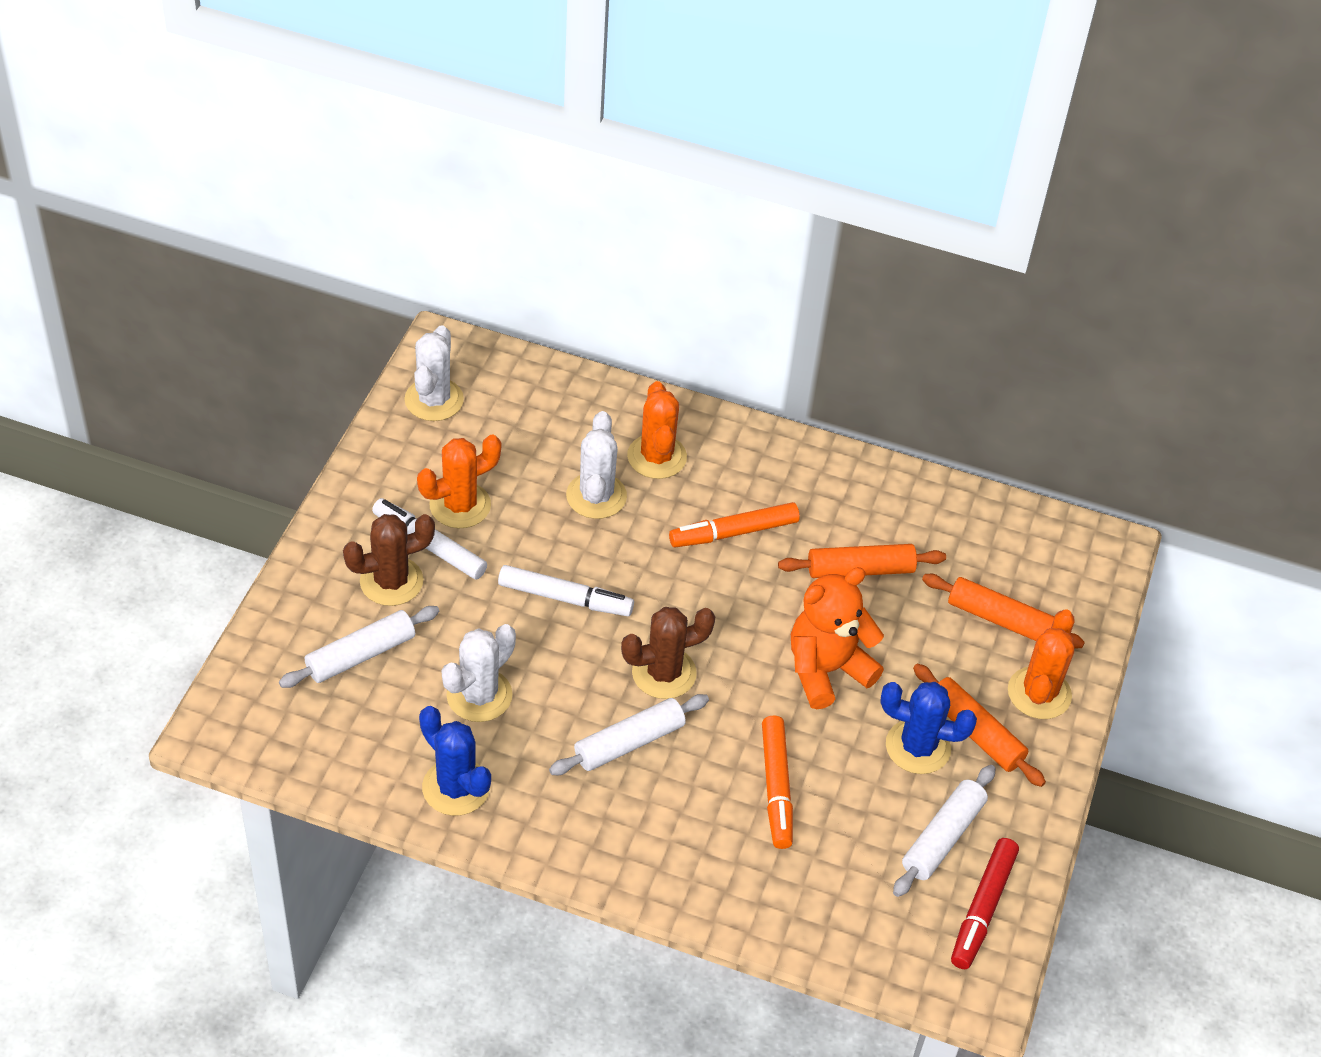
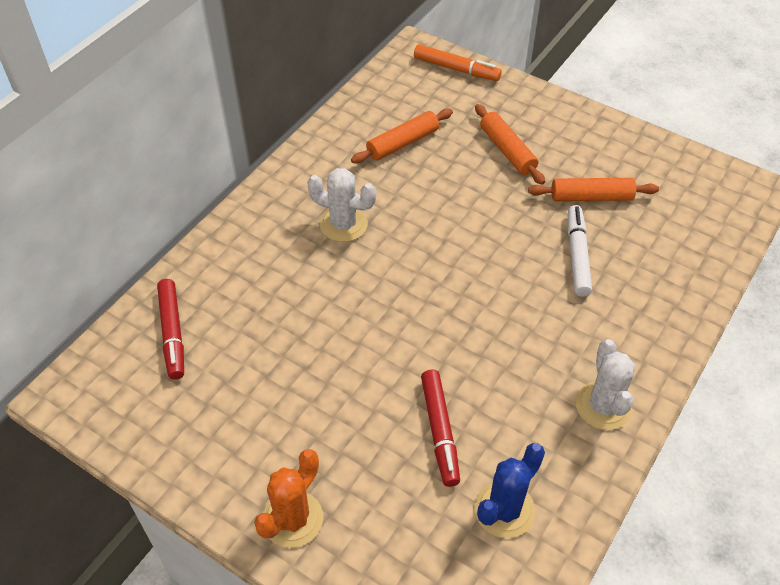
blue cactus: [419,706,491,816] [880,682,977,774] = 2 -> [475,443,545,538] = 1
brown cactus: [343,514,435,606] [621,607,715,699] = 2 -> none = 0
orange cactus: [417,435,501,528] [627,381,687,479] [1008,609,1075,719] = 3 -> [254,449,323,548] = 1
orange marker: [669,502,800,547] [762,716,793,849] = 2 -> [414,44,502,81] = 1
orange teddy bear: [791,567,884,709] = 1 -> none = 0
red marker: [951,838,1019,969] = 1 -> [157,279,184,380] [421,370,460,487] = 2
white cactus: [404,325,464,421] [441,624,516,722] [566,411,627,519] = 3 -> [307,168,376,242] [576,339,635,430] = 2
white marker: [372,498,487,580] [498,565,634,616] = 2 -> [568,205,592,297] = 1
white rolling pin: [279,606,439,688] [549,694,709,775] [893,765,996,897] = 3 -> none = 0

